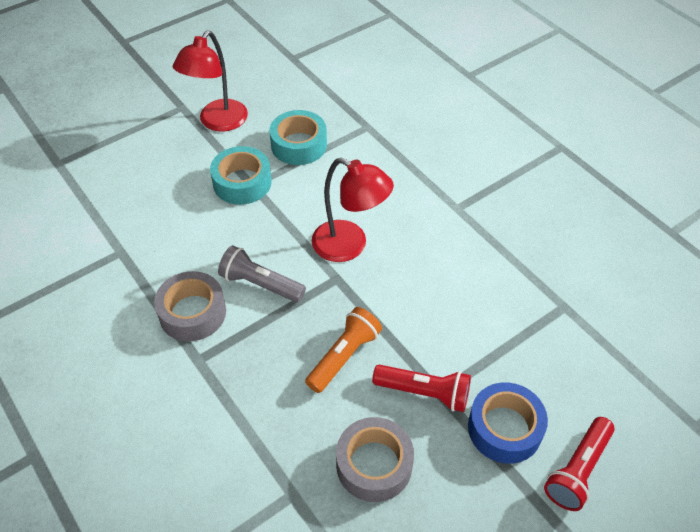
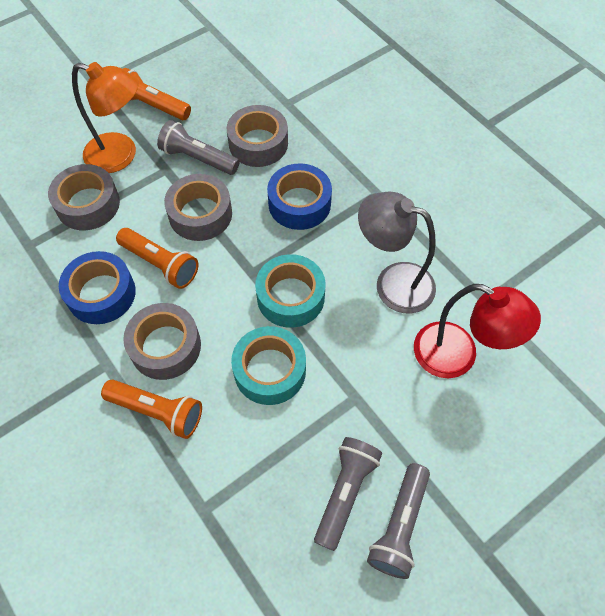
blue tape: [468,382,548,464] = 1 -> [59,251,136,324] [267,163,332,230] = 2
grey flashlight: [218,245,306,303] = 1 -> [157,120,239,175] [314,437,382,551] [367,463,430,579] = 3
grey lamp: none = 0 -> [358,192,436,313] = 1
grey tape: [154,271,226,341] [336,417,414,502] = 2 -> [48,164,120,230] [123,303,201,380] [164,174,232,241] [227,105,288,167] = 4
orange flashlight: [305,307,382,393] = 1 -> [101,379,202,439] [116,228,198,289] [123,68,191,120] = 3
orange lamp: none = 0 -> [72,62,139,173] = 1
red flashlight: [372,365,471,412] [544,417,615,511] = 2 -> none = 0
red lamp: [173,31,248,132] [312,158,394,262] = 2 -> [414,284,541,378] = 1

